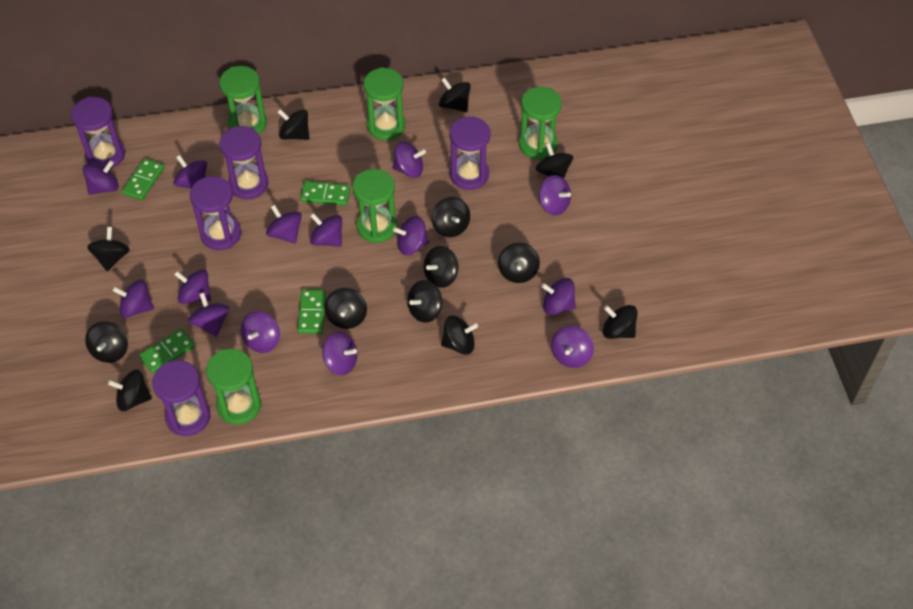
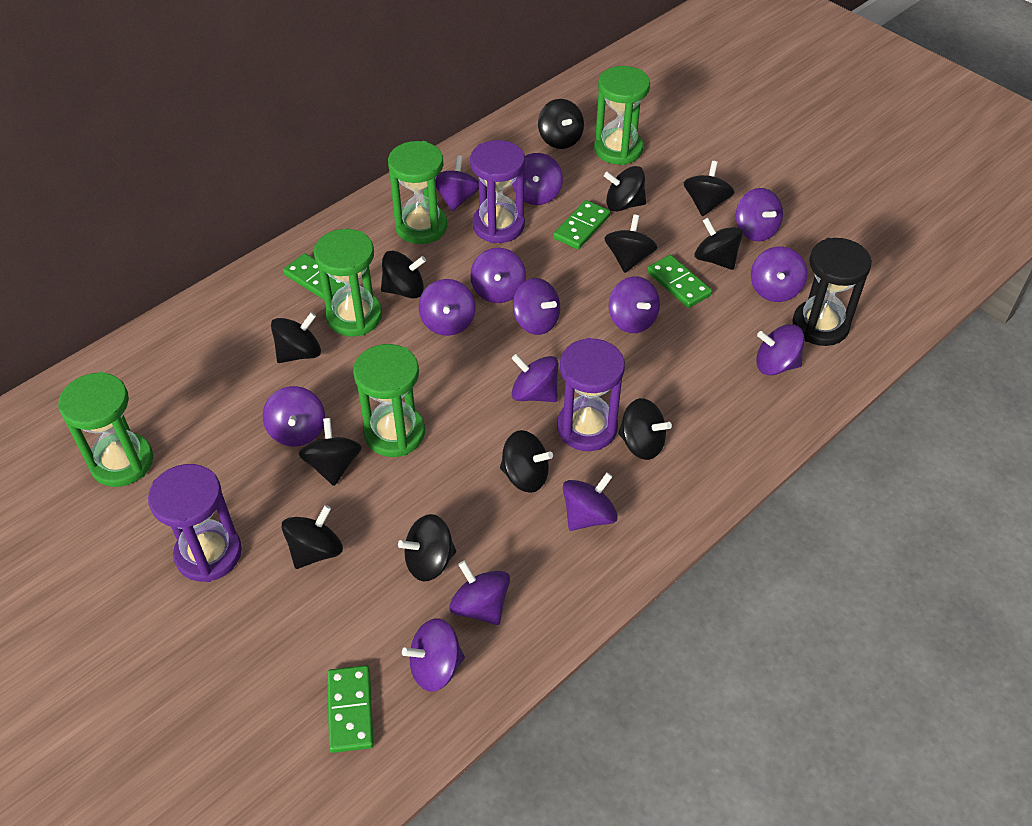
black hourglass: none = 0 -> [792,238,872,346] = 1
black spinning top: [85,321,128,363] [87,227,130,271] [108,369,152,411] [277,109,309,140] [325,288,367,329] [407,280,443,323] [424,246,459,288] [432,197,470,237] [439,77,471,112] [441,315,478,355] [498,243,540,283] [536,143,573,178] [603,305,638,339] = 13 -> [271,312,321,363] [282,505,343,569] [299,418,362,486] [381,251,426,299] [398,514,456,582] [500,430,553,493] [538,99,584,149] [604,166,646,212] [605,215,658,273] [618,398,672,460] [684,161,735,217] [695,218,743,270] = 12
purple hourglass: [71,97,125,169] [152,360,211,436] [190,176,241,250] [219,126,269,199] [450,116,490,190] = 5 -> [148,464,242,582] [470,140,525,243] [557,338,625,451] = 3

